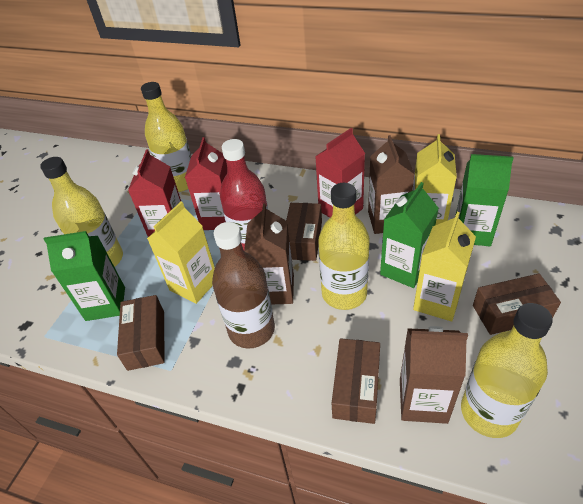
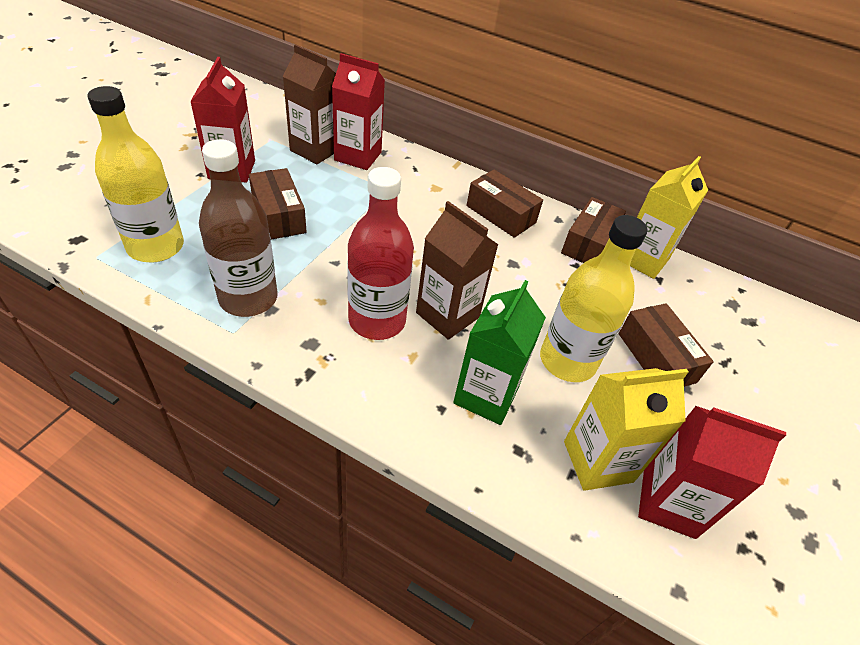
brown carton: [244,203,294,304] [368,135,414,234] [400,326,468,424] = 3 -> [283,44,336,164] [416,201,498,340] = 2
green carton: [43,231,125,321] [380,182,439,288] [455,154,514,246] = 3 -> [453,280,546,425] = 1
yellow bottle: [40,157,123,267] [141,82,191,192] [318,183,370,310] [461,303,553,438] = 4 -> [88,86,184,263] [540,215,647,382] = 2
yellow carton: [147,202,215,304] [413,134,457,225] [413,212,476,321] = 3 -> [564,368,688,491] [630,156,708,279] = 2

